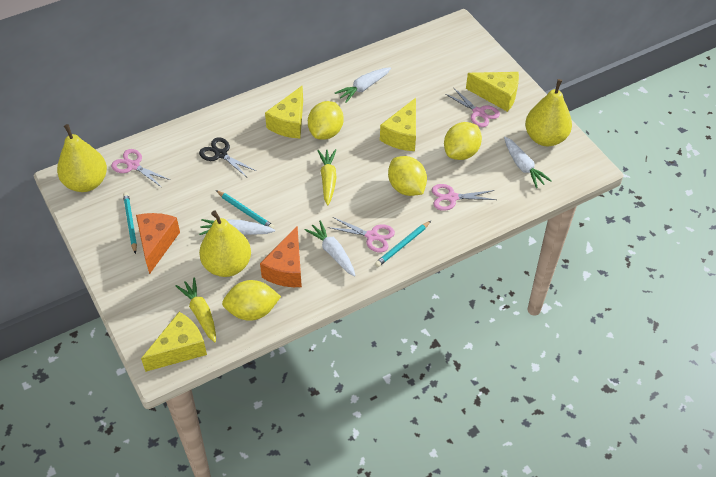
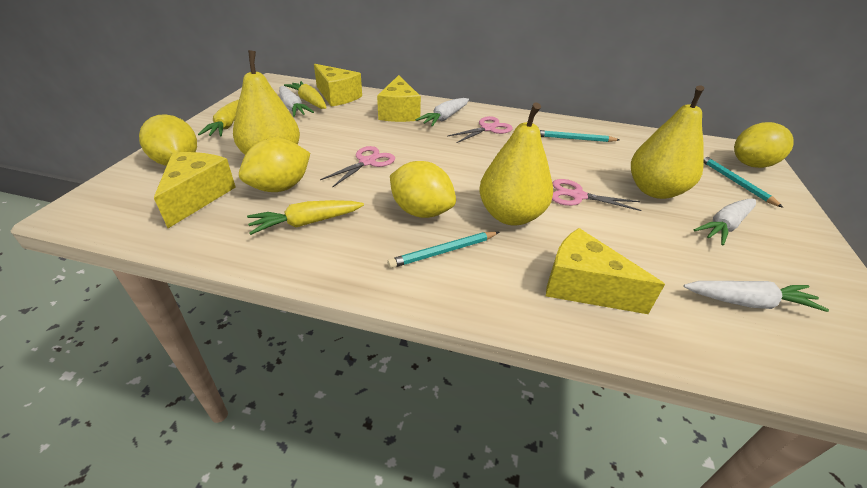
black scissors: [199,137,256,177] = 1 -> none = 0
orange cheese: [136,213,180,274] [260,226,302,287] = 2 -> none = 0
pink scissors: [111,149,170,187] [328,217,395,253] [432,184,496,211] [445,88,500,127] = 4 -> [320,146,395,188] [448,116,513,143] [552,179,642,211] = 3
yellow carrot: [176,277,216,342] [317,149,337,205] = 2 -> [198,100,239,137] [247,200,364,235] [284,81,327,109] = 3

